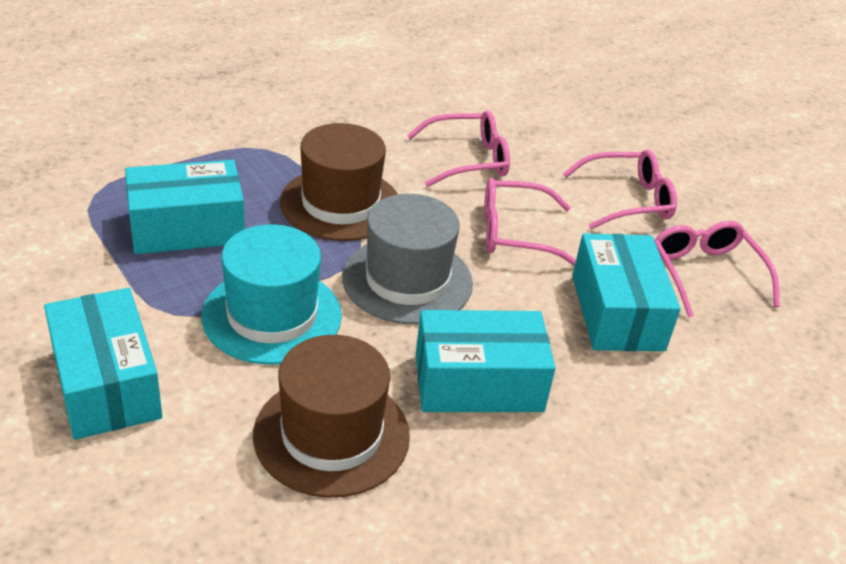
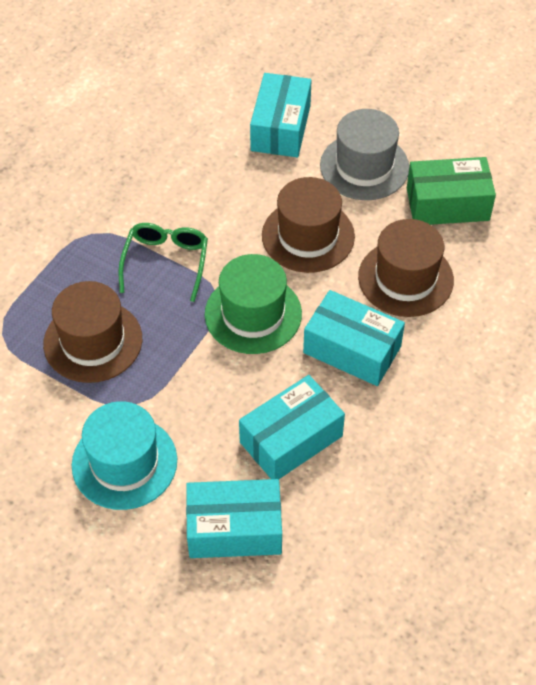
brown hat: [253,335,410,498] [280,123,398,241] = 2 -> [43,281,142,383] [262,177,355,273] [358,219,454,317] = 3
green box: none = 0 -> [407,157,496,225] = 1
green glasses: none = 0 -> [118,223,208,302] = 1
green hat: none = 0 -> [205,254,302,354] = 1
pink glasses: [407,110,510,187] [484,178,576,266] [563,150,677,229] [654,221,780,318] = 4 -> none = 0

